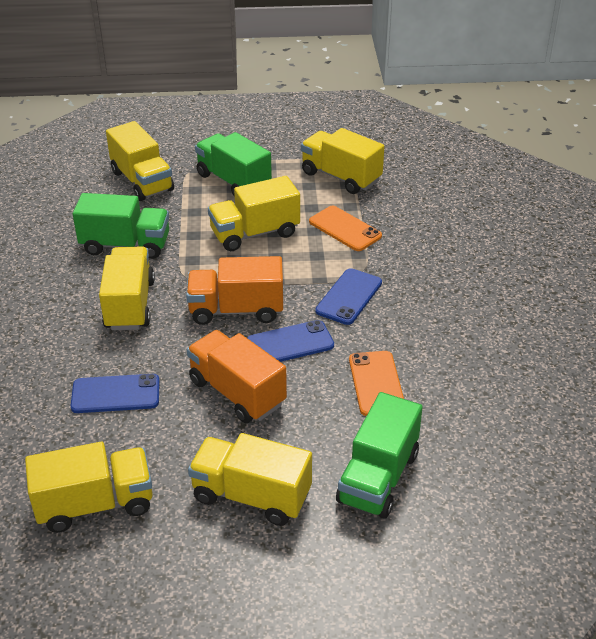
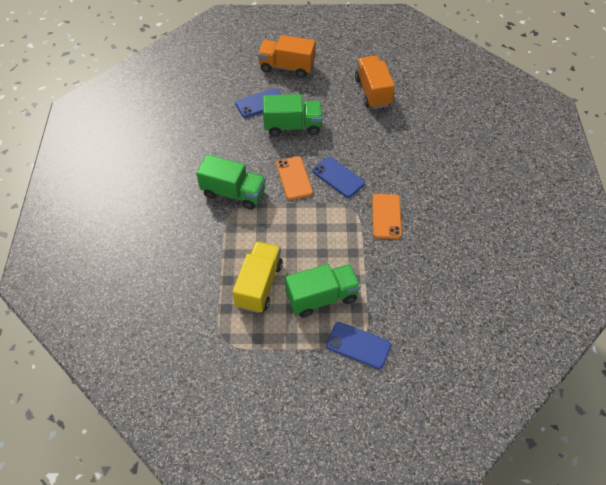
yellow truck: [25,442,153,533] [99,246,155,330] [106,121,174,201] [188,433,312,526] [208,176,300,251] [301,128,384,194] = 6 -> [233,241,283,313] = 1

